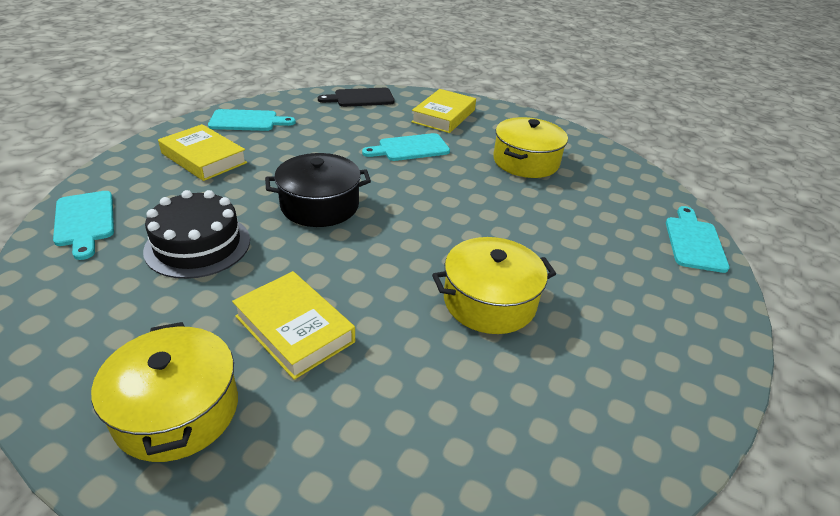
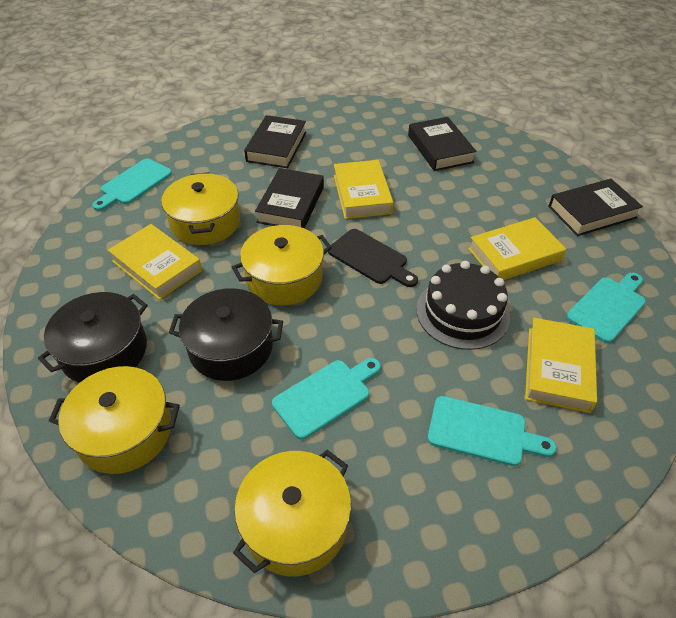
black book: none = 0 -> [244,115,307,168] [255,168,324,229] [408,117,477,171] [548,179,643,236] = 4
black pot: [265,153,371,227] = 1 -> [38,292,148,383] [169,288,283,381] = 2
yellow book: [158,124,247,181] [232,271,355,380] [411,89,476,133] = 3 -> [108,224,202,300] [334,160,394,219] [468,217,566,280] [525,318,597,413] = 4
yellow pot: [91,322,238,462] [432,237,556,334] [493,117,568,178] = 3 -> [49,366,180,474] [161,172,240,245] [232,225,332,306] [233,450,351,576] = 4

